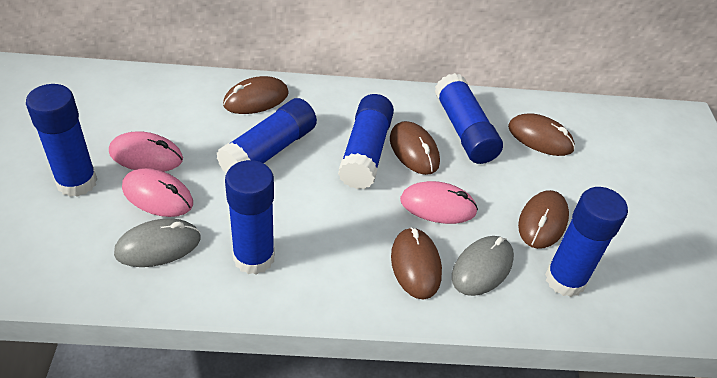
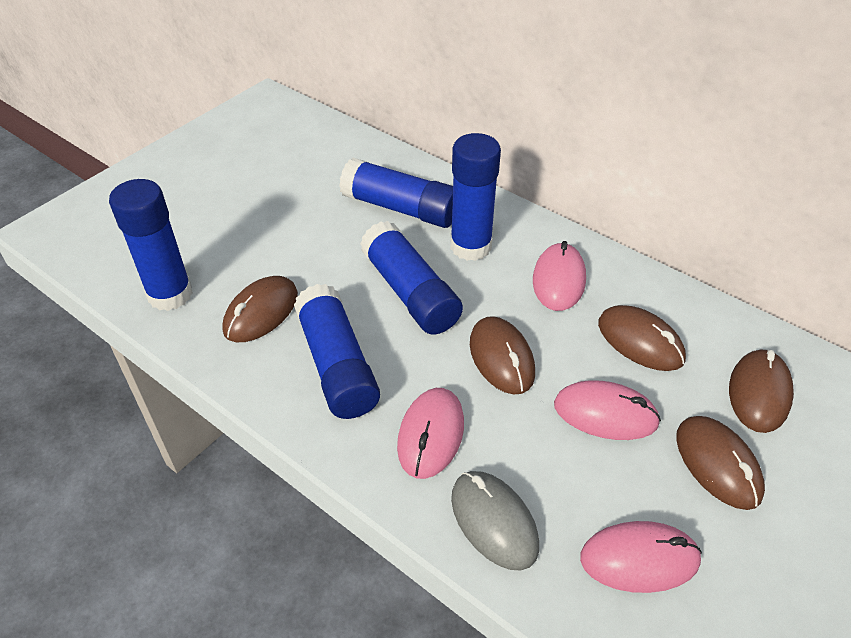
blue glue stick: [26,84,97,197] [217,98,317,174] [225,160,275,275] [338,94,394,189] [434,73,503,164] [545,187,628,297] = 6 -> [109,179,193,311] [294,284,380,419] [339,158,453,228] [360,221,463,335] [450,133,501,261] = 5
grey mouse: [114,219,200,267] [452,236,514,296] = 2 -> [451,471,539,570] = 1
pink mouse: [109,131,183,172] [122,168,193,217] [400,181,478,224] = 3 -> [397,388,464,479] [533,241,586,311] [554,380,661,440] [580,521,702,593] = 4

